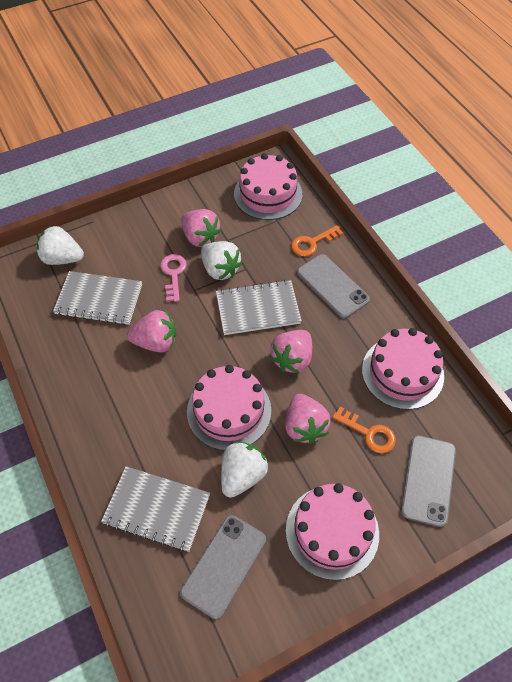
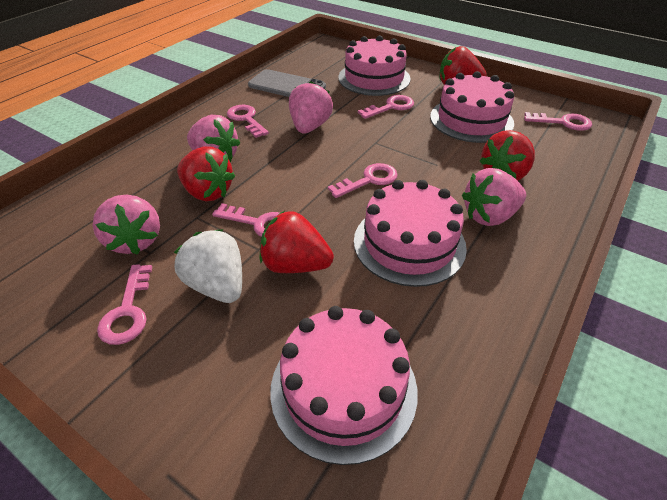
grey notebook: [53,271,142,325] [101,466,210,552] [216,280,302,335] = 3 -> none = 0
grey phone: [180,515,266,619] [297,254,370,318] [401,435,456,527] = 3 -> [248,69,326,97] = 1
orange key: [291,225,343,256] [332,407,396,453] = 2 -> none = 0
pink key: [160,254,187,302] = 1 -> [97,264,152,345] [212,203,280,237] [227,105,269,138] [328,163,398,198] [358,95,414,119] [524,112,592,131] = 6
red strawberry: none = 0 -> [177,146,235,201] [260,211,334,273] [439,46,487,85] [480,130,535,181] = 4
white strawberry: [37,226,84,265] [201,241,242,280] [221,441,268,498] = 3 -> [174,229,242,303] = 1

